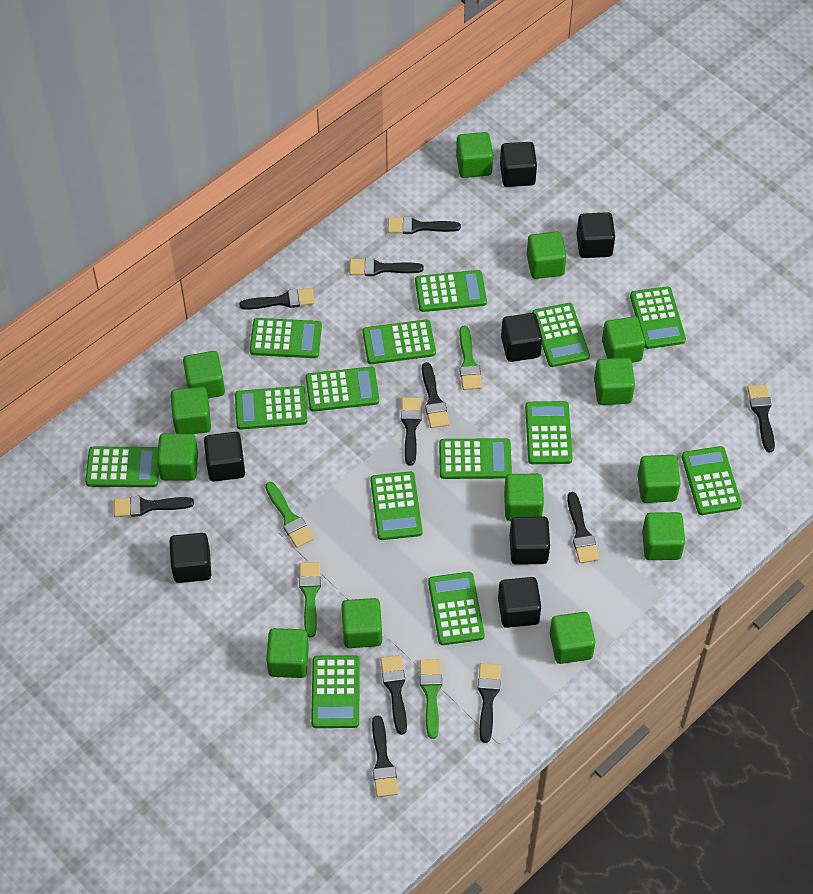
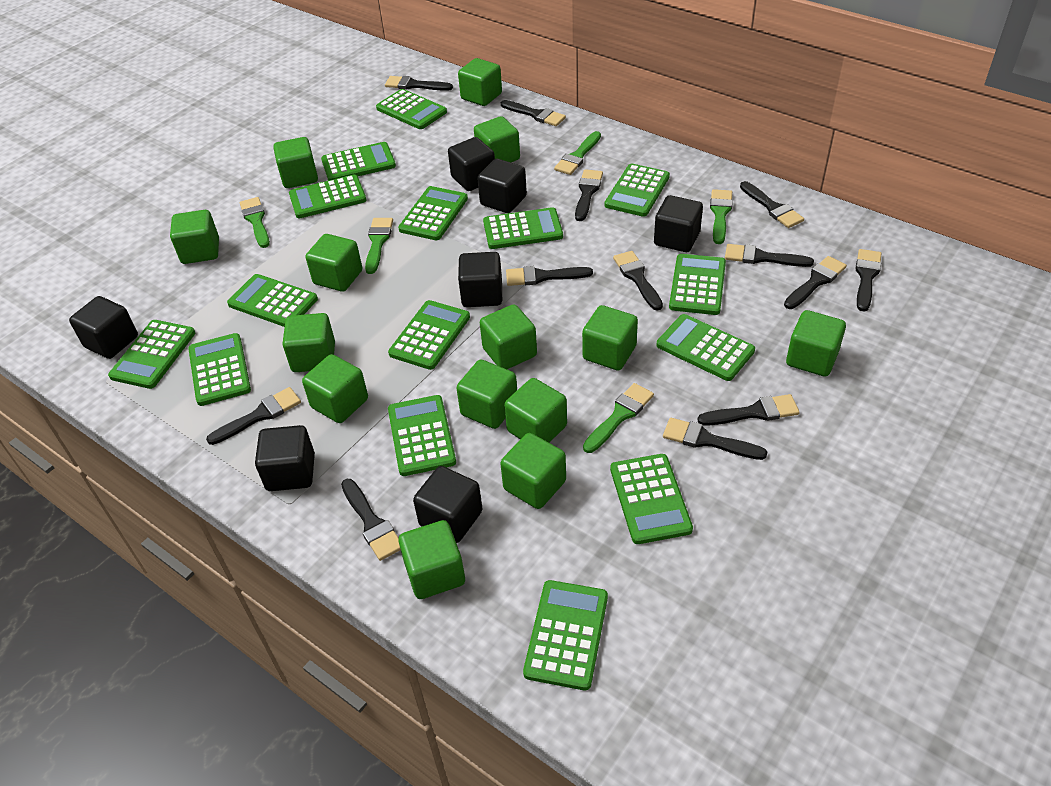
black brush: [114,496,194,517] [239,288,315,310] [349,258,423,276] [372,716,398,797] [380,655,407,735] [388,216,461,234] [401,397,422,466] [422,362,450,428] [478,663,501,743] [567,492,599,563] [747,384,775,452] = 11 -> [206,387,301,445] [341,479,401,561] [385,76,453,91] [501,100,566,126] [506,266,593,286] [575,169,603,221] [613,251,663,311] [663,418,767,460] [698,394,800,426] [725,244,814,267] [740,181,804,228] [784,256,847,309] [855,249,881,312] = 13
green brush: [265,482,314,548] [299,562,321,637] [420,659,442,739] [459,326,482,390] = 4 -> [240,197,270,248] [365,218,393,274] [554,131,601,175] [583,383,654,453] [710,189,733,244] = 5
green calculator: [85,447,159,487] [235,386,307,429] [250,318,322,358] [306,367,379,412] [311,655,360,728] [362,320,436,364] [370,471,422,540] [415,270,487,312] [428,572,485,645] [439,438,512,479] [525,401,573,464] [532,303,590,367] [630,286,686,349] [682,446,742,515] = 14 -> [108,320,195,389] [188,333,251,406] [227,274,318,327] [289,175,367,218] [321,142,396,181] [376,89,447,129] [388,300,470,370] [388,395,456,476] [398,186,468,240] [483,207,563,249] [523,580,608,690] [605,164,670,217] [610,454,693,544] [657,314,755,381] [669,254,726,315] = 15
green cube: [157,434,198,481] [171,387,211,434] [183,351,225,398] [266,628,309,678] [341,598,382,648] [456,132,493,178] [504,474,544,521] [527,232,566,279] [550,612,595,664] [594,358,635,405] [602,317,645,363] [638,455,681,503] [642,512,685,560] = 13 -> [170,210,219,264] [273,137,318,188] [282,313,335,372] [302,354,368,423] [306,234,362,292] [398,520,465,599] [456,360,517,429] [458,58,502,106] [474,116,520,162] [480,304,537,369] [500,433,566,509] [504,378,567,443] [582,305,638,371] [786,310,846,377] = 14

